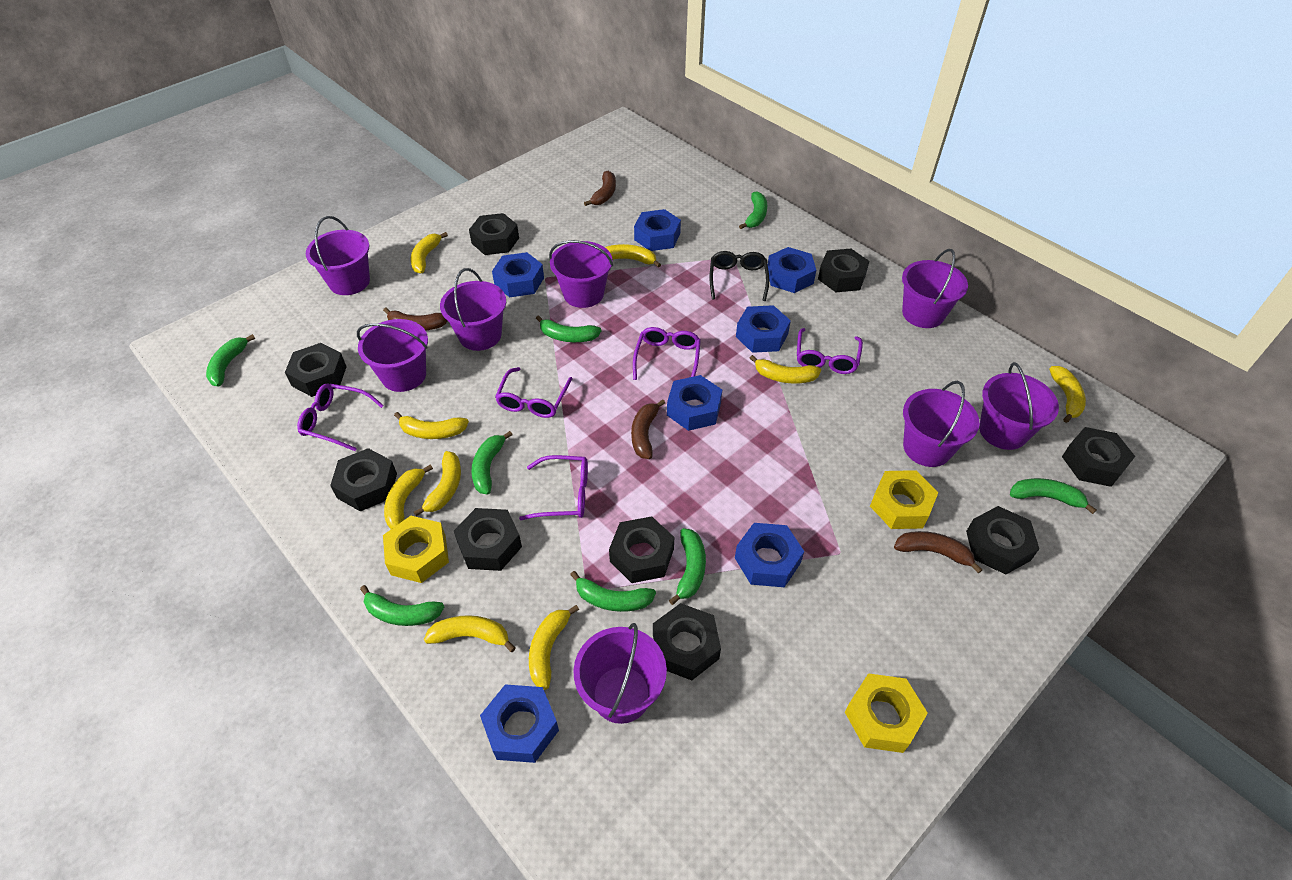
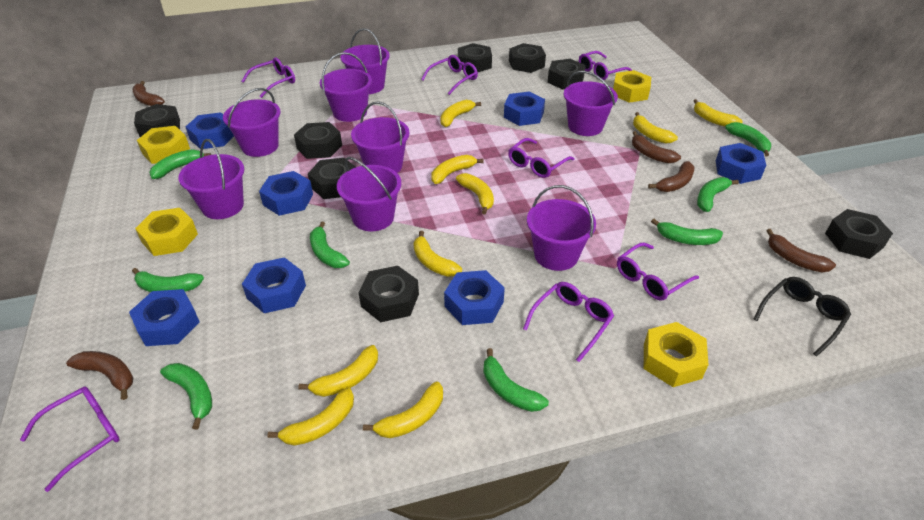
black nut: [285,343,347,397] [330,448,397,512] [454,508,522,571] [469,213,519,255] [609,516,675,583] [653,603,721,680] [818,249,870,292] [966,506,1039,575] [1062,427,1135,487] = 9 -> [134,104,180,137] [294,122,342,159] [308,158,356,199] [359,266,419,322] [458,43,492,72] [509,43,546,73] [547,59,586,90] [825,209,893,259] = 8
brown banana: [383,308,447,331] [584,171,616,206] [631,399,665,459] [894,531,982,574] = 4 -> [66,351,133,400] [133,81,165,106] [632,131,681,163] [648,161,695,192] [766,229,836,272] = 5
purple glasses: [297,384,384,451] [495,367,572,418] [519,455,588,520] [633,327,701,380] [797,328,863,374] = 5 -> [20,386,120,492] [242,57,295,98] [421,55,478,95] [508,138,575,178] [523,282,614,362] [579,51,633,80] [617,242,699,300] = 7
yellow nut: [383,516,449,583] [845,673,928,753] [870,470,938,529] = 3 -> [135,208,198,256] [137,126,190,164] [613,70,651,103] [644,322,709,387] = 4

